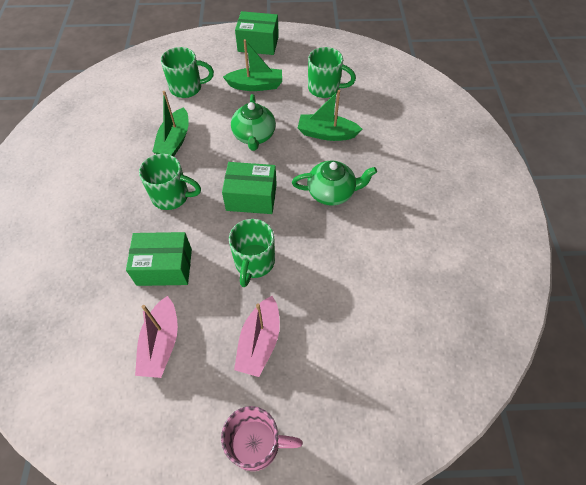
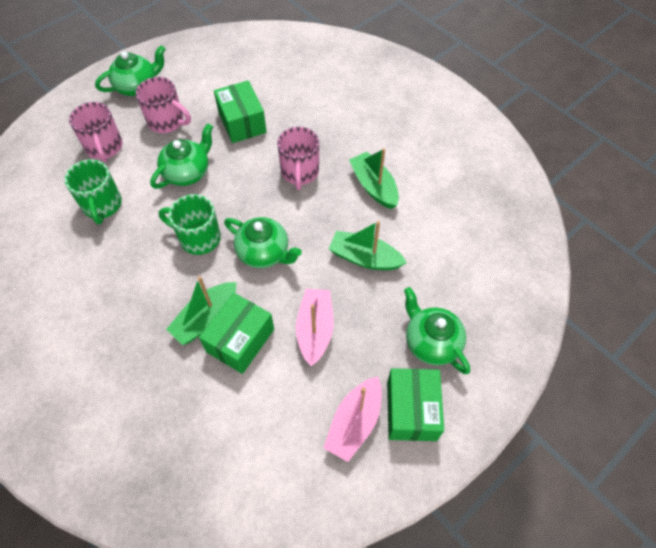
green mug: [139,154,201,210] [161,47,214,98] [229,219,275,287] [308,47,356,98] = 4 -> [65,159,122,224] [159,194,221,255] = 2
green teapot: [231,94,276,151] [292,160,377,206] = 2 -> [95,45,165,96] [150,123,213,189] [224,217,302,268] [404,287,470,374] = 4
pink mug: [221,406,303,471] = 1 -> [69,102,123,162] [136,77,191,133] [277,127,319,190] = 3

